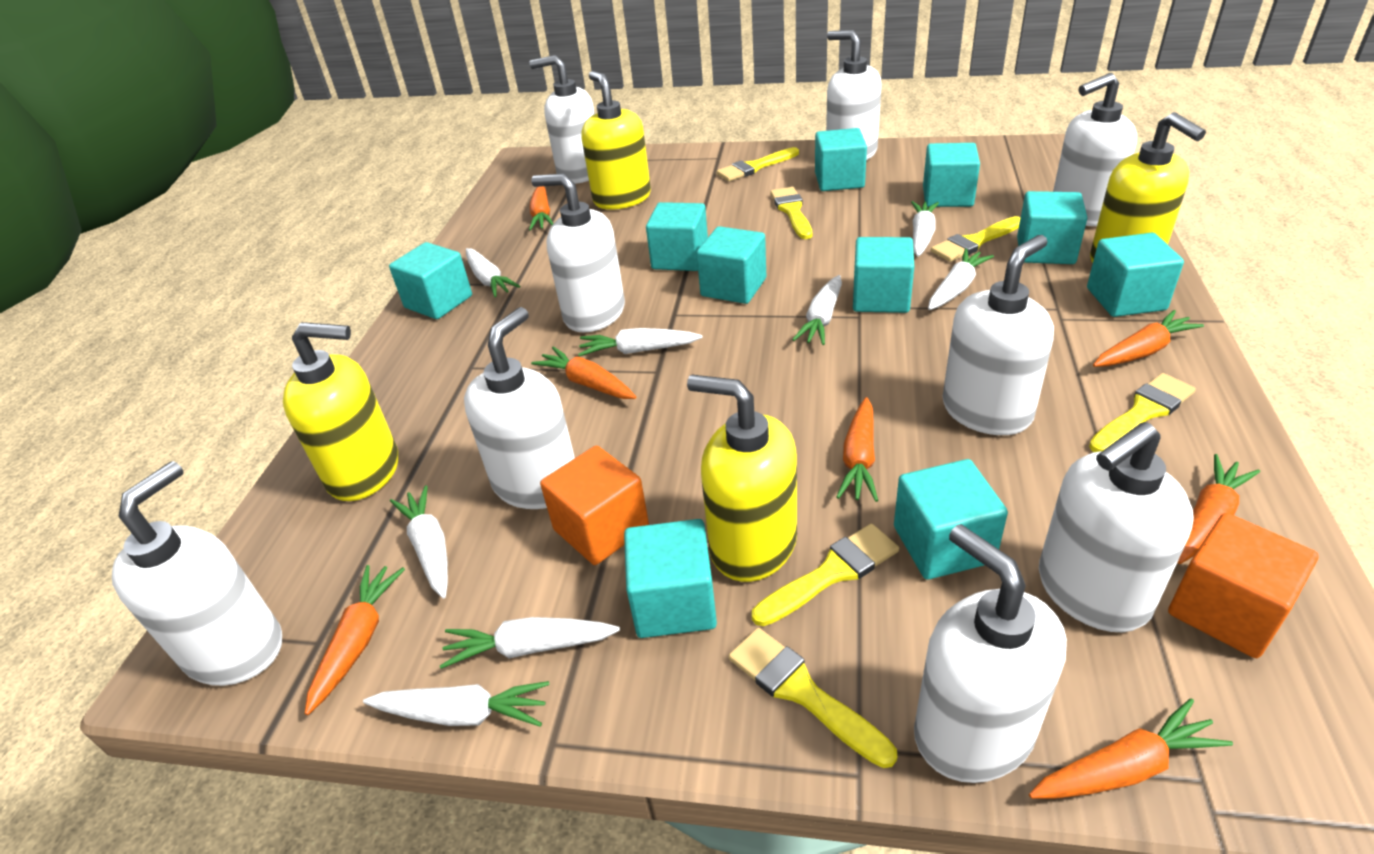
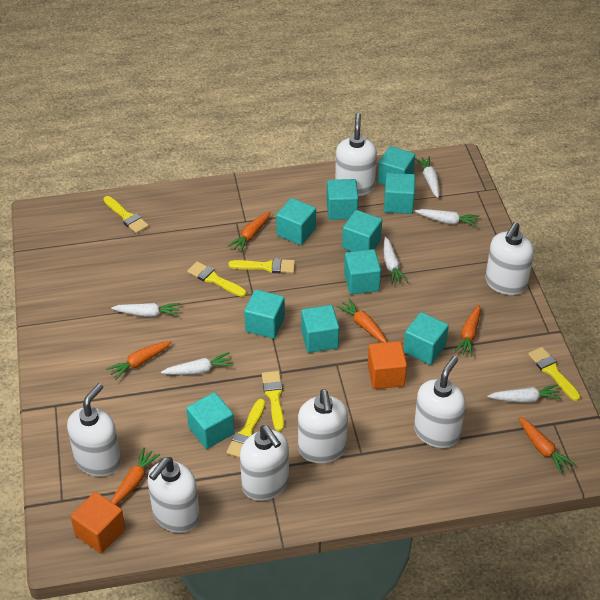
orange carrot: [305,565,405,715] [529,186,554,231] [531,346,636,399] [836,397,878,502] [1029,698,1233,799] [1093,310,1204,367] [1177,454,1260,564] = 7 -> [106,341,172,380] [111,447,160,505] [227,212,271,253] [336,298,387,343] [454,305,481,357] [519,417,576,474] = 6
white carrot: [363,681,549,727] [390,485,448,598] [440,617,620,669] [466,248,520,297] [578,328,703,356] [792,275,842,345] [911,201,939,257] [928,249,994,310] = 8 -> [111,303,181,317] [161,352,233,375] [384,237,408,285] [415,156,439,198] [415,209,479,227] [487,384,562,403] = 6
white soap dispenser: [112,461,282,686] [464,307,575,509] [529,55,595,184] [531,173,625,333] [826,30,882,160] [914,524,1067,783] [942,235,1054,435] [1039,422,1194,632] [1053,73,1137,226] = 9 -> [67,383,121,476] [148,457,200,533] [240,425,289,501] [298,389,348,463] [335,113,377,196] [414,356,466,448] [485,222,534,295] = 7
yellow soap dispenser: [283,322,398,501] [582,71,651,210] [687,375,797,582] [1090,112,1206,263] = 4 -> none = 0

